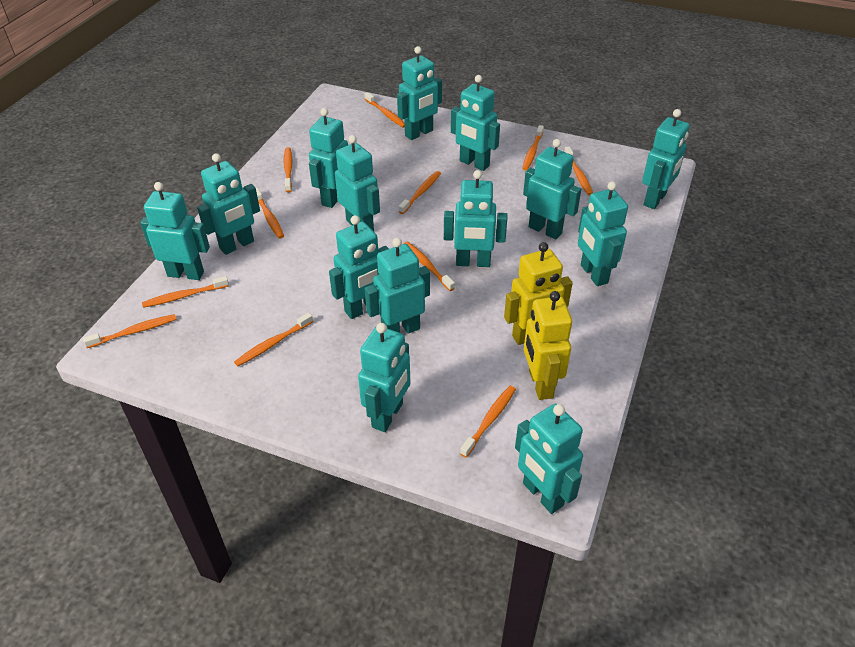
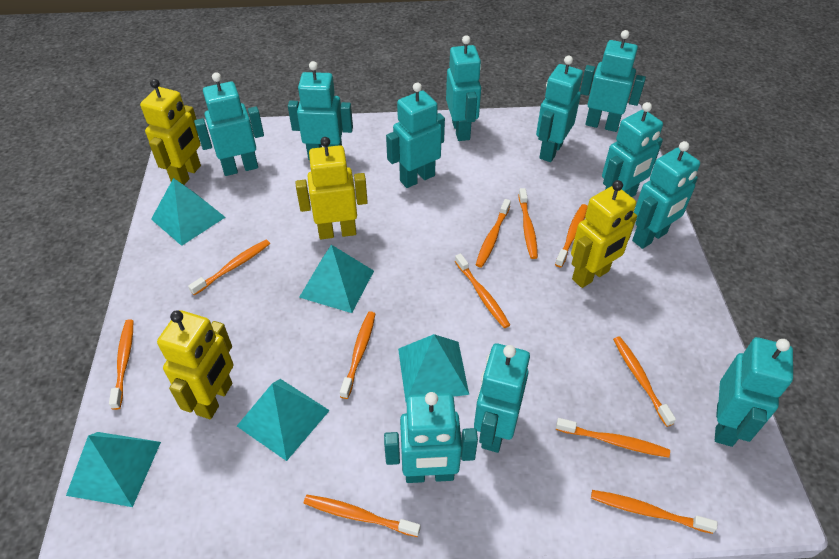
turquoise pyramid: none = 0 -> [66,432,161,507] [151,178,225,246] [237,379,330,461] [299,245,374,313] [398,334,469,401] = 5
turquoise robot: [140,182,210,280] [197,153,260,255] [309,108,348,208] [329,215,389,319] [335,135,380,231] [358,323,410,432] [364,238,430,334] [397,46,442,140] [444,170,507,267] [451,75,500,171] [515,404,583,514] [523,139,581,239] [578,181,628,286] [642,109,690,209] = 14 -> [194,72,264,176] [288,61,353,160] [384,392,478,483] [386,83,445,188] [446,35,481,141] [474,343,530,453] [536,56,583,162] [580,30,646,132] [602,102,663,197] [632,141,700,249] [715,337,793,447] = 11
yellow robot: [504,242,573,345] [524,291,572,400] = 2 -> [140,79,201,185] [157,310,234,419] [295,137,368,239] [571,180,637,288] = 4

